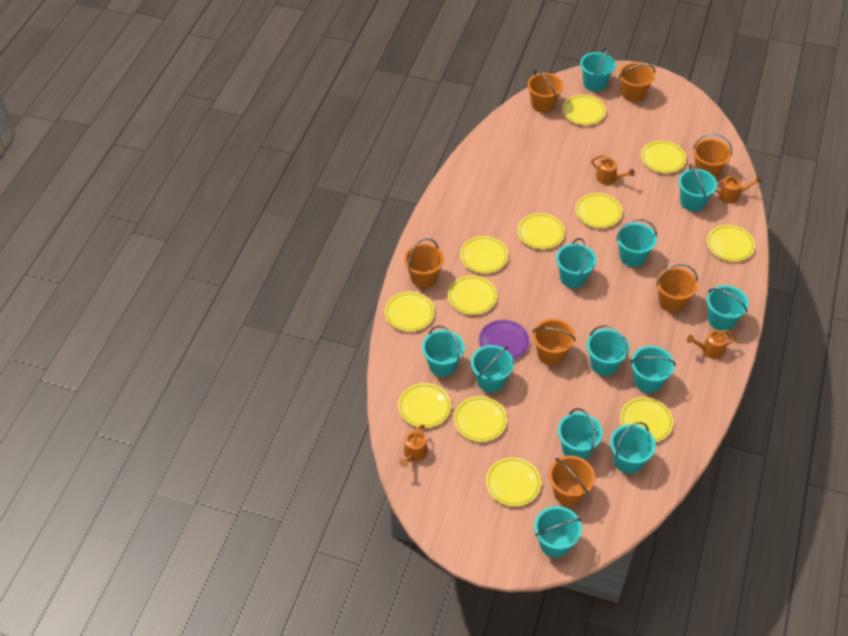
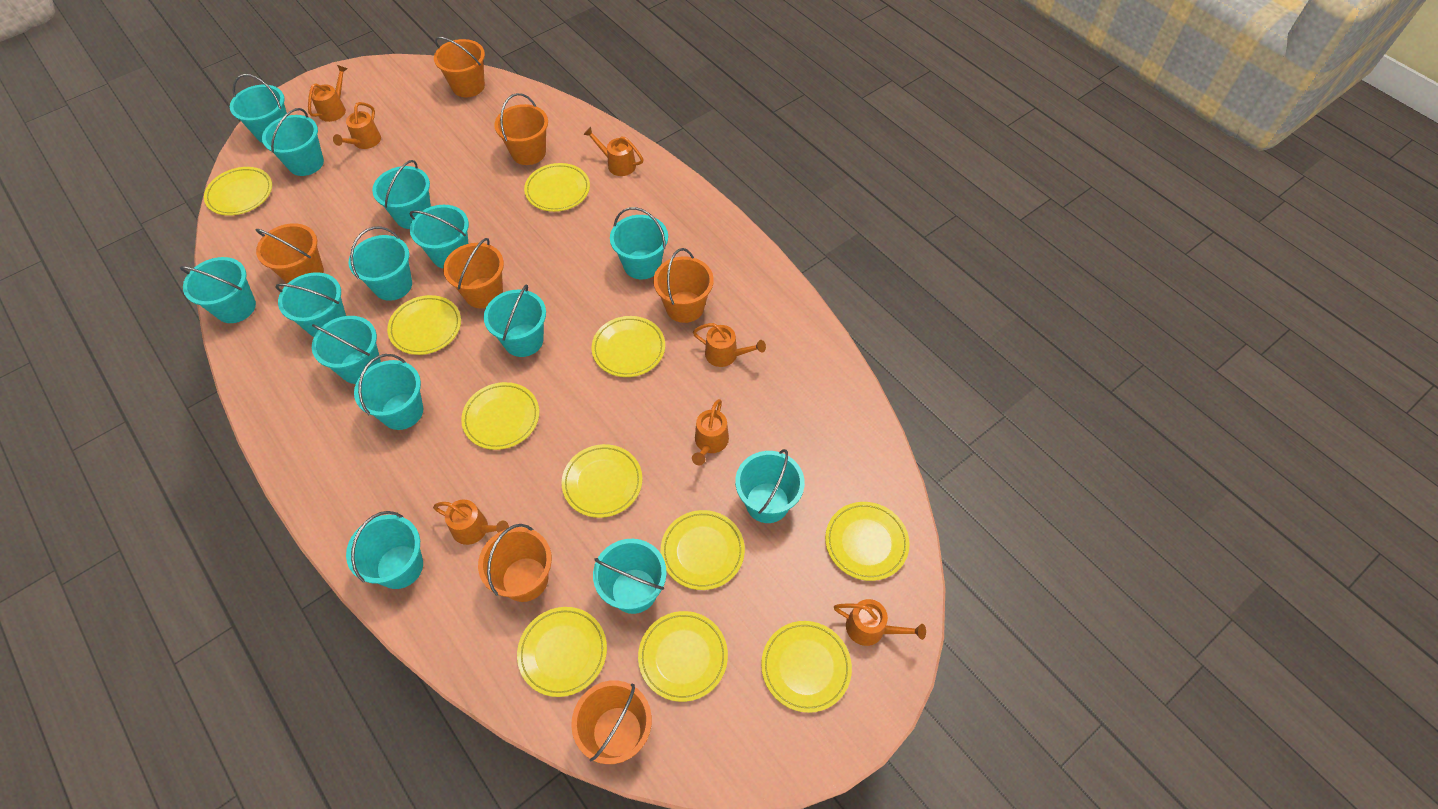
orange watering can: [399,425,428,467] [591,155,635,185] [687,330,737,359] [716,176,762,203] = 4 -> [308,65,348,122] [333,102,381,149] [433,500,509,545] [583,127,644,176] [692,399,729,465] [693,323,766,367] [834,599,926,646] = 7
purple plate: [479,320,530,360] = 1 -> none = 0
turquoise bucket: [422,326,465,377] [471,345,514,392] [534,506,582,558] [556,238,597,288] [558,408,603,460] [580,47,616,92] [587,325,630,376] [610,422,656,474] [616,219,657,267] [630,346,676,393] [678,164,717,211] [707,285,749,331] = 12 -> [180,257,256,323] [230,74,287,143] [262,108,324,176] [275,272,346,337] [312,316,381,384] [346,511,423,589] [348,227,412,301] [354,354,423,430] [372,160,431,229] [410,205,469,268] [484,285,546,357] [593,539,667,614] [610,207,668,279] [735,449,805,523] = 14
yellow plate: [385,292,435,332] [398,383,451,428] [448,276,497,315] [454,396,507,442] [460,236,508,273] [486,457,541,506] [518,213,565,249] [562,95,606,125] [575,193,622,228] [620,397,674,442] [641,141,686,173] [707,225,755,262] = 12 -> [204,167,272,216] [387,295,461,355] [461,382,539,450] [517,607,607,697] [524,163,590,212] [562,444,642,518] [592,316,665,377] [638,611,728,702] [660,510,745,590] [761,621,852,713] [825,502,910,581] = 11

